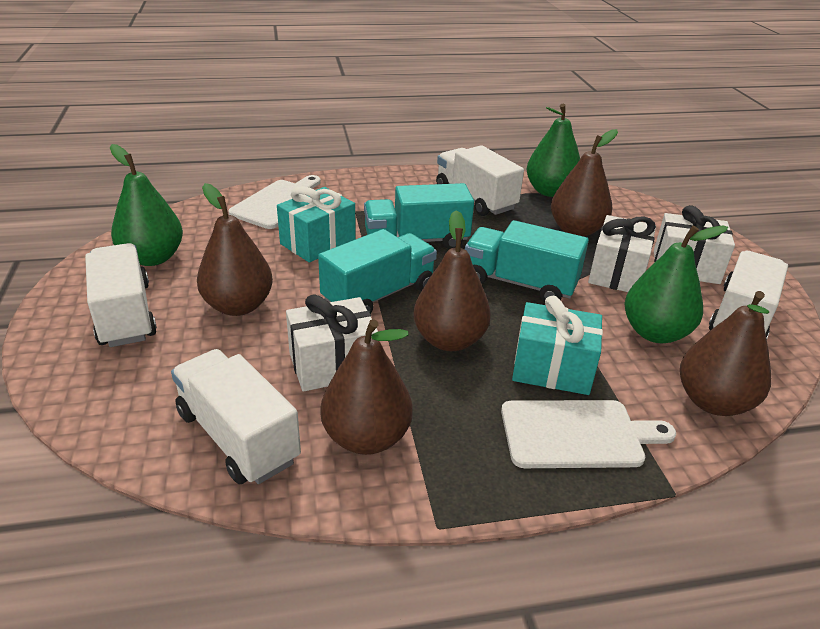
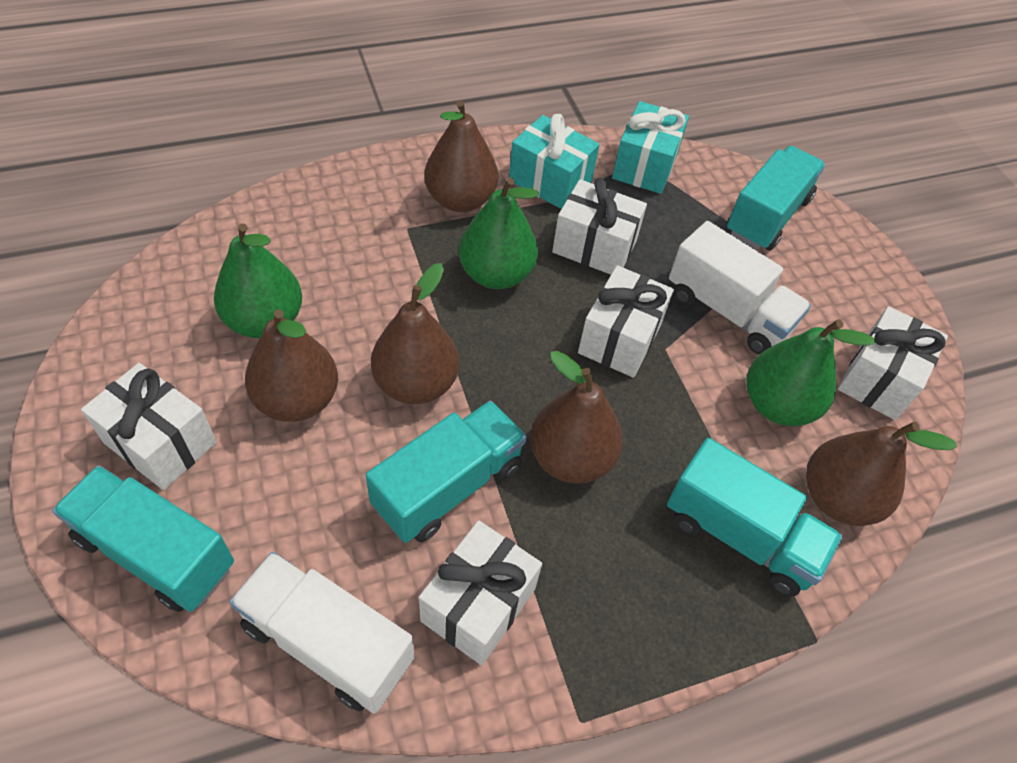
turquoise truck: [318,229,437,314] [364,183,474,249] [465,220,589,302] = 3 -> [52,465,234,612] [366,401,527,543] [667,438,843,597] [727,146,825,251] = 4
white cutting board: [229,175,321,229] [501,400,676,468] = 2 -> none = 0
white gift: [286,294,378,392] [588,215,656,292] [654,205,735,284] = 3 -> [81,363,217,490] [419,520,542,665] [552,178,647,275] [578,265,674,378] [838,306,948,420] = 5
white truck: [85,243,157,347] [171,349,301,484] [436,145,524,216] [709,251,788,339] = 4 -> [229,552,414,713] [669,221,811,355] = 2

